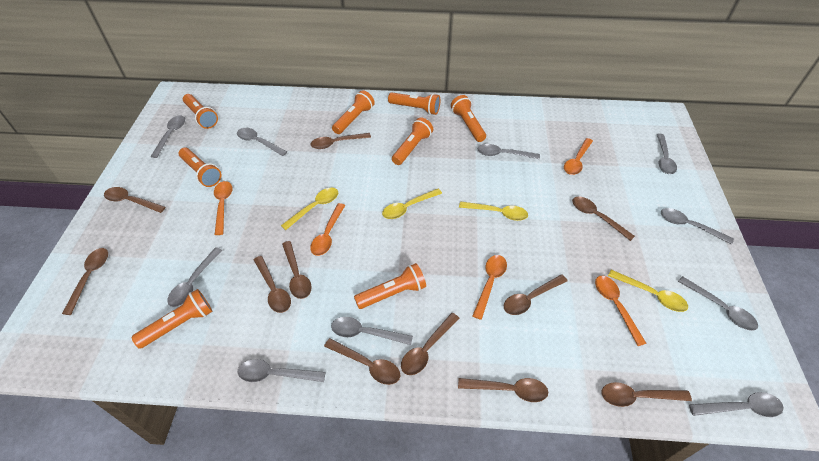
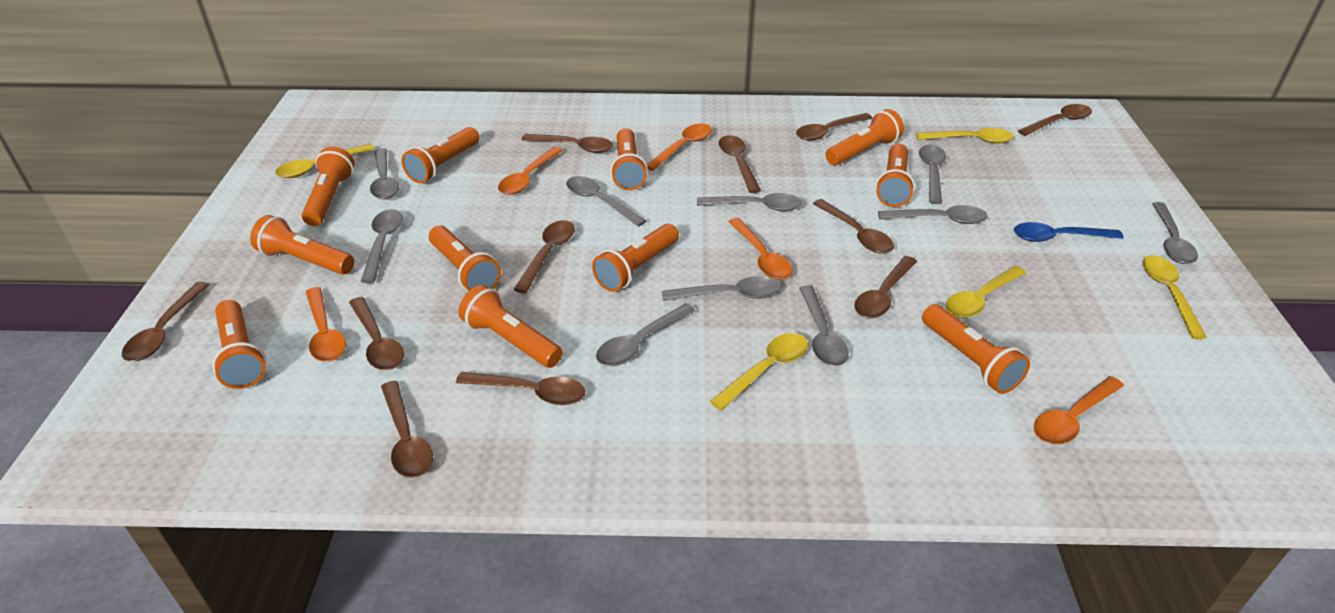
blue spoon: none = 0 -> [1014,222,1124,242] = 1
orange flashlight: [131,289,213,349] [179,148,221,187] [183,94,218,129] [332,90,375,134] [354,263,426,309] [388,92,440,115] [392,117,433,165] [451,95,486,142] = 8 -> [212,300,266,389] [250,215,354,275] [302,146,355,226] [402,127,480,183] [429,226,501,291] [459,285,563,368] [592,224,679,292] [610,128,648,190] [825,109,904,165] [876,144,915,207] [922,304,1030,394] = 11
yellow spoon: [281,188,338,230] [382,189,442,219] [459,201,528,221] [608,270,688,312] = 4 -> [275,144,374,178] [710,333,808,410] [916,128,1014,144] [946,266,1026,318] [1143,255,1207,339] = 5

